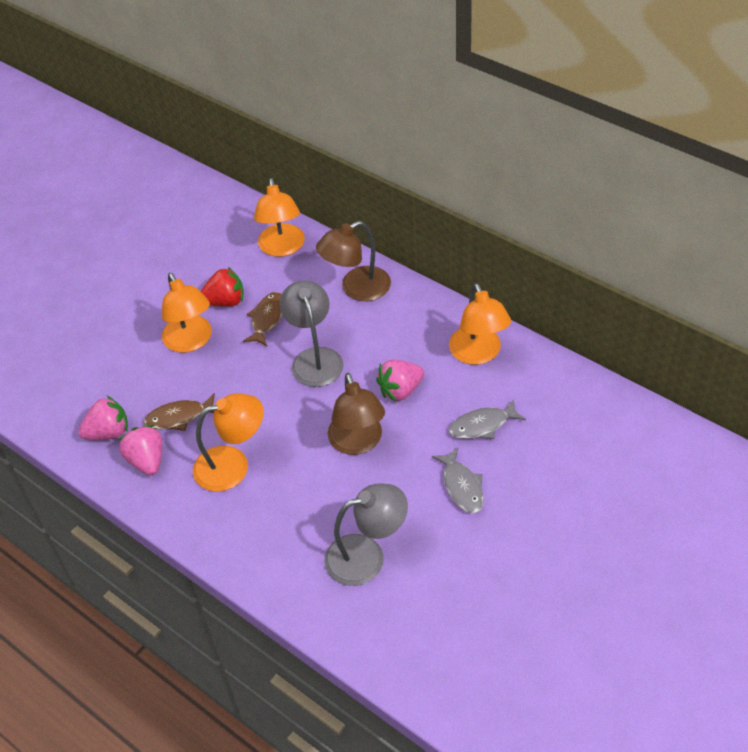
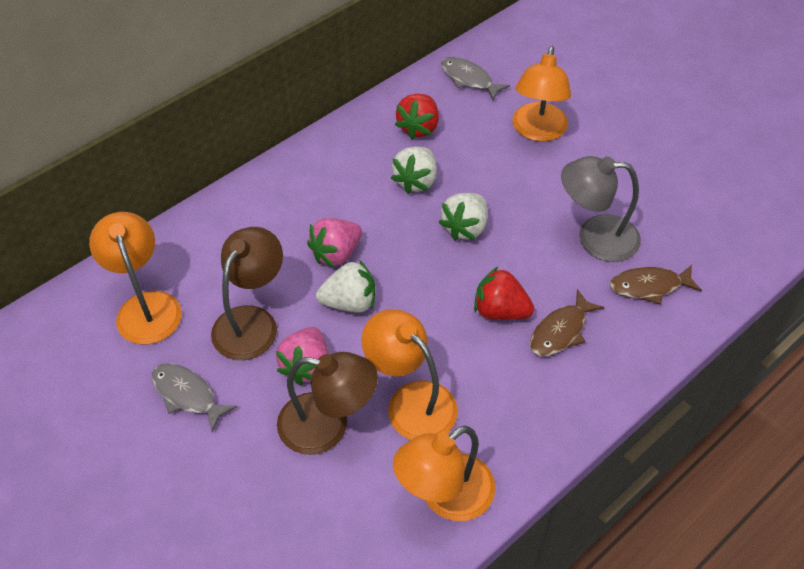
grey lamp: [280,280,344,387] [324,484,408,586] = 2 -> [561,156,641,262] = 1
pink strawberry: [78,396,128,440] [118,425,162,475] [376,360,424,402] = 3 -> [276,327,329,385] [307,218,362,268] = 2
red strawberry: [201,267,244,307] = 1 -> [395,94,439,139] [474,267,534,320] = 2
white strawberry: none = 0 -> [316,260,375,313] [391,146,437,194] [438,193,488,241] = 3

